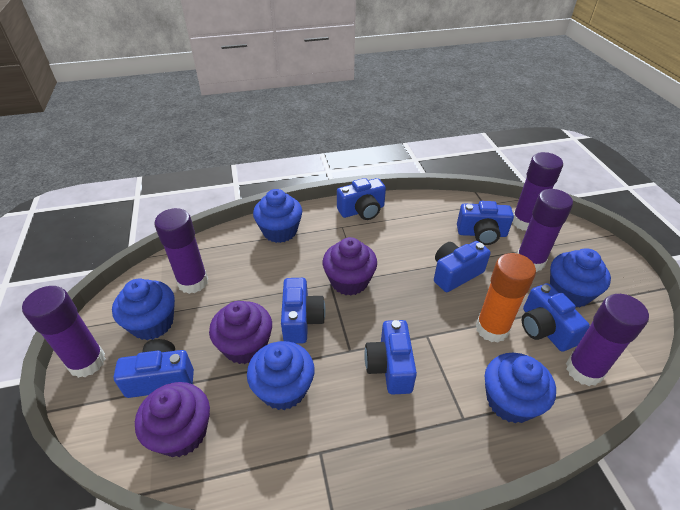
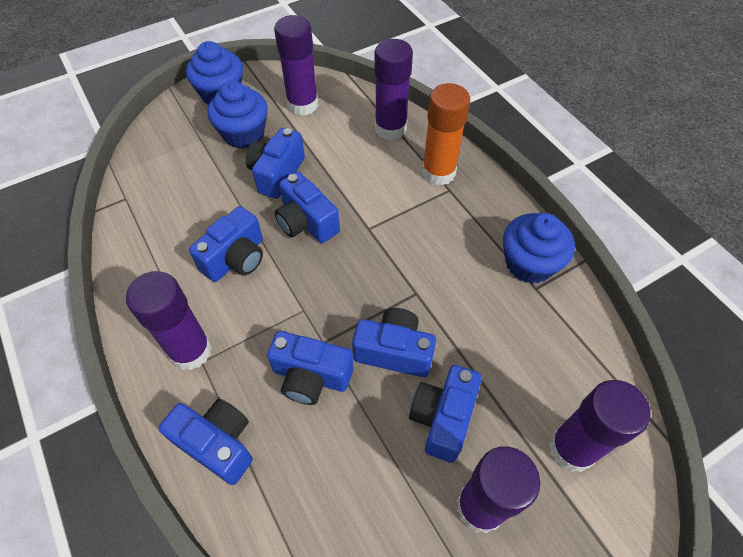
blue cupcake: [112,279,175,340] [247,341,315,410] [253,189,302,243] [485,353,556,423] [550,248,611,307] = 5 -> [186,41,243,105] [207,81,268,148] [503,213,575,284] = 3
purple cupcake: [135,382,210,457] [209,301,272,364] [323,237,377,296] = 3 -> none = 0

